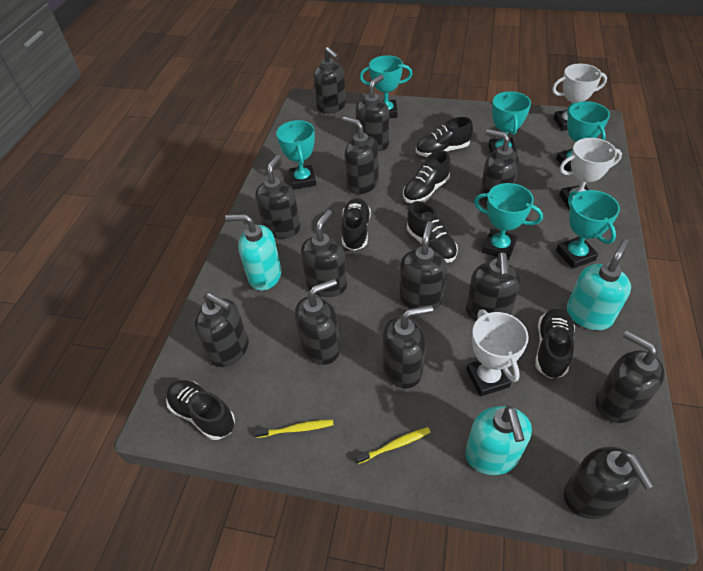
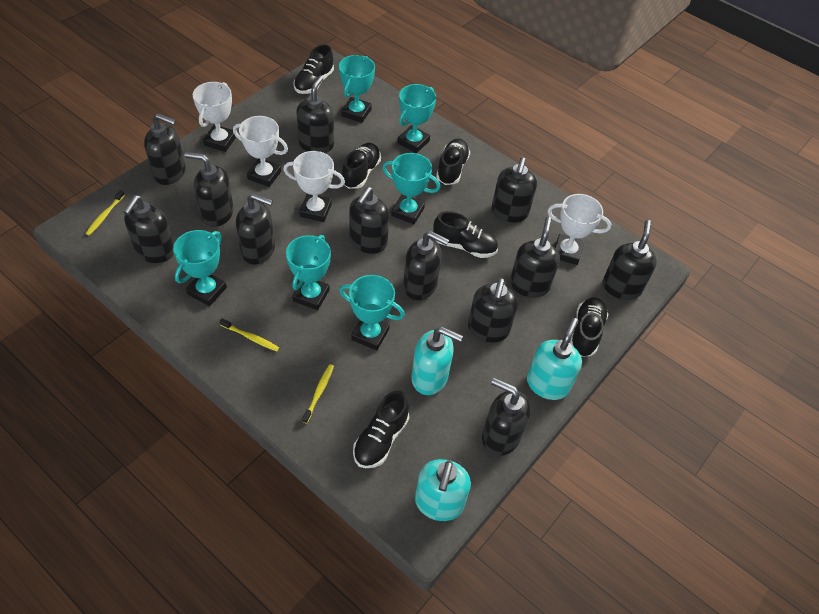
black soap dispenser: [194,293,249,367] [255,155,301,238] [294,279,341,365] [301,210,347,297] [313,47,346,114] [342,116,379,194] [355,75,389,151] [382,305,433,388] [399,221,447,310] [466,252,521,321] [479,129,519,207] [563,446,655,519] [595,330,665,423] = 13 -> [123,195,174,263] [144,113,186,185] [184,152,234,227] [236,193,275,264] [296,76,334,153] [349,187,389,254] [403,231,449,300] [468,278,518,342] [482,378,531,456] [492,157,537,222] [510,217,560,298] [603,220,657,300] = 12
white trophy: [466,309,529,396] [552,64,607,131] [559,138,622,210] = 3 -> [192,82,236,152] [233,116,288,187] [283,151,345,222] [548,194,611,265] = 4
yellow toothbrush: [254,420,334,438] [355,427,431,464] = 2 -> [85,190,125,235] [219,318,279,351] [302,364,334,424] = 3

